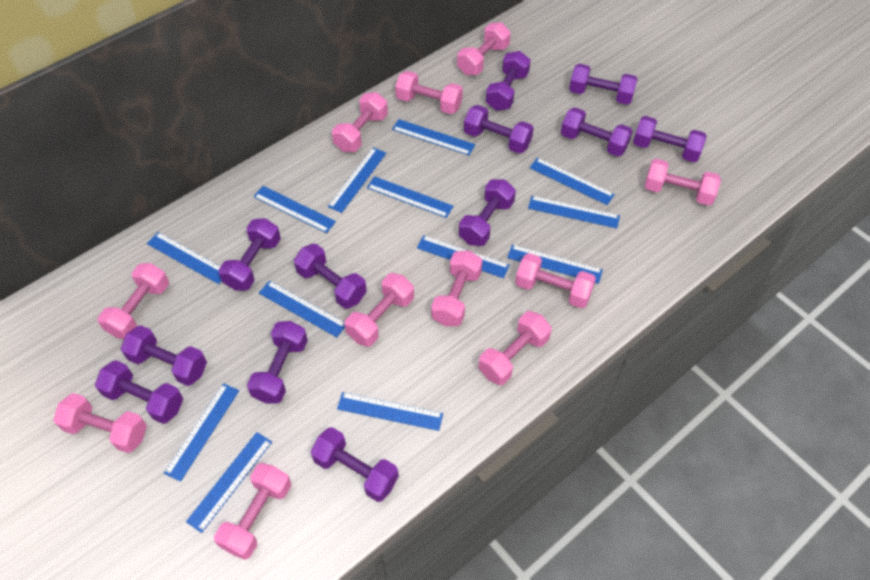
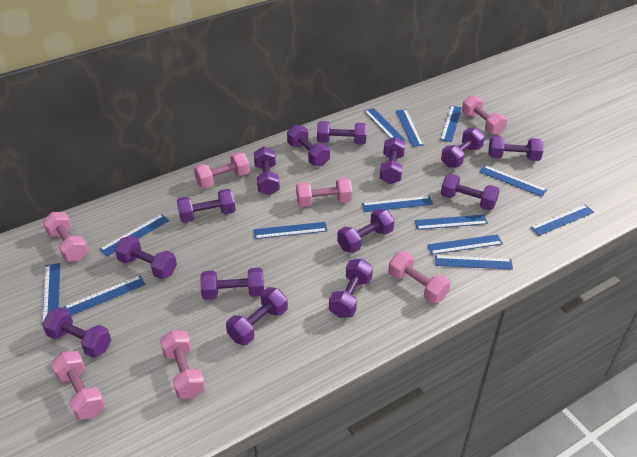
pink dumbbell: [53,393,147,453] [98,263,169,339] [214,463,291,560] [332,92,388,152] [345,273,414,347] [395,71,463,114] [431,251,483,326] [457,22,511,75] [478,311,552,385] [515,253,596,308] [644,159,721,206] = 11 -> [43,212,88,261] [51,351,105,420] [160,330,205,399] [194,152,250,188] [296,178,353,207] [388,252,451,303] [462,95,507,135] = 7
purple dumbbell: [95,360,183,424] [121,325,207,386] [219,218,281,291] [247,321,308,404] [294,243,367,309] [310,427,399,502] [459,179,516,246] [464,105,534,154] [486,51,531,111] [561,107,633,157] [569,64,638,105] [633,116,707,162] = 12 -> [42,307,111,358] [115,236,177,279] [177,189,236,223] [200,267,264,300] [226,287,288,345] [254,147,280,195] [287,125,330,166] [317,121,367,145] [329,258,373,318] [337,209,394,253] [380,136,406,184] [441,128,485,168] [441,174,500,210] [488,136,543,161] = 14

